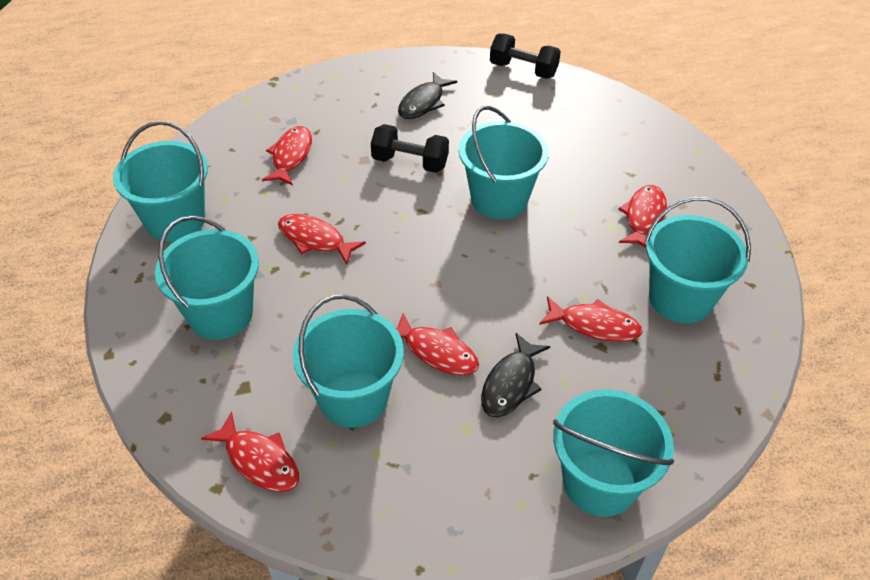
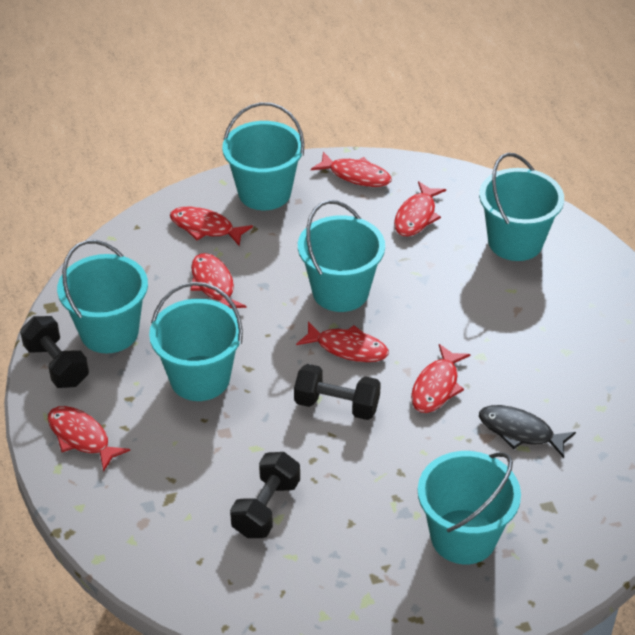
black dumbbell: [371,124,449,173] [490,33,561,79] = 2 -> [20,316,89,388] [230,452,300,538] [294,364,381,420] = 3
black fish: [398,72,457,119] [481,333,550,418] = 2 -> [479,405,576,458] = 1
red fish: [201,411,299,492] [262,126,312,185] [278,214,366,265] [396,313,479,376] [539,296,643,342] [618,185,667,248] = 6 -> [48,406,130,472] [170,207,253,246] [190,253,247,308] [296,321,389,362] [311,152,392,187] [394,181,446,236] [411,344,470,413] = 7

